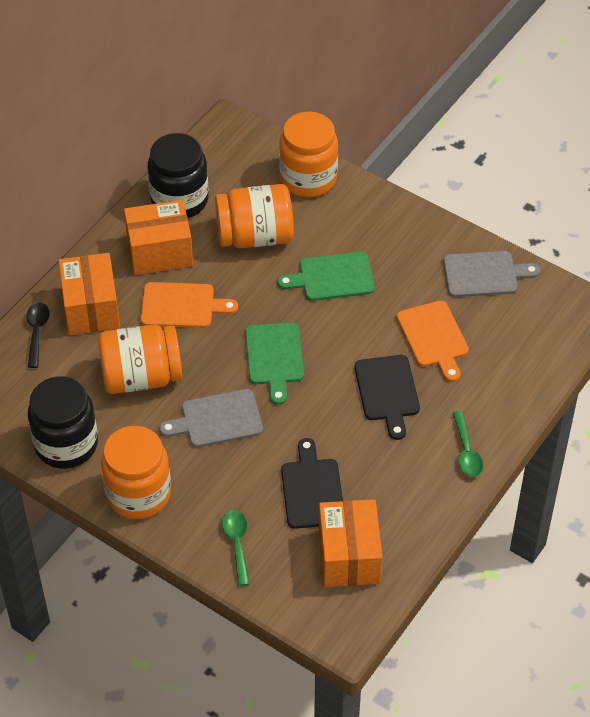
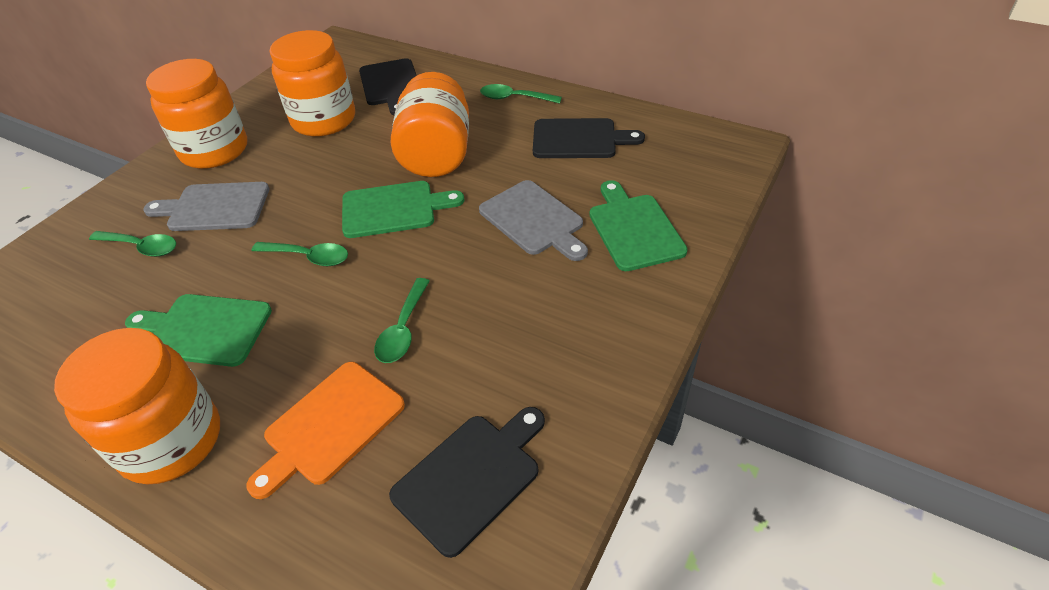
black cutting board: [281,438,343,529] [355,355,420,440] = 2 -> [359,58,417,115] [389,407,545,558] [533,118,645,158] = 3
black jar: [28,376,98,469] [148,133,208,218] = 2 -> none = 0
black spoon: [26,302,49,368] = 1 -> none = 0
green cutting board: [245,322,304,405] [277,252,375,301] = 2 -> [125,294,272,367] [342,181,464,238] [589,180,688,271] = 3
green spoon: [222,510,249,586] [453,411,483,477] = 2 -> [89,231,176,257] [251,242,348,266] [374,278,430,363] [480,84,562,104] = 4
orange box: [58,253,120,335] [124,200,193,275] [319,499,382,587] = 3 -> none = 0
orange cutting board: [140,282,238,328] [397,301,469,382] = 2 -> [246,362,405,499] = 1

